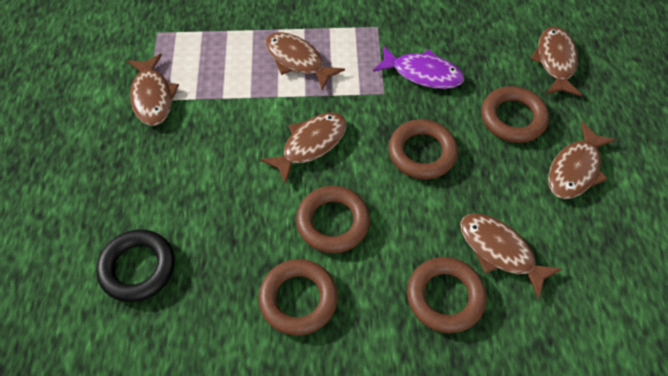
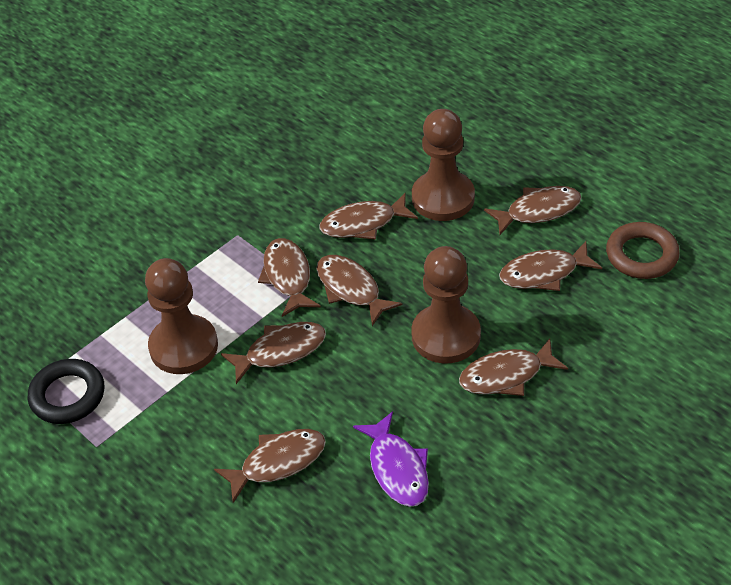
brown fish: [127,54,179,125] [260,113,347,184] [265,32,345,91] [460,214,562,299] [530,27,582,96] [548,122,616,199] = 6 -> [214,429,326,503] [221,322,326,384] [258,238,321,317] [316,255,403,326] [320,192,418,240] [459,338,568,396] [484,186,581,235] [499,241,602,291] = 8
brown pawn: none = 0 -> [145,258,218,374] [411,246,481,364] [412,109,475,221] = 3
brown ring: [258,259,338,336] [296,186,370,254] [389,119,458,179] [407,257,487,333] [481,86,549,143] = 5 -> [606,222,680,279] = 1

